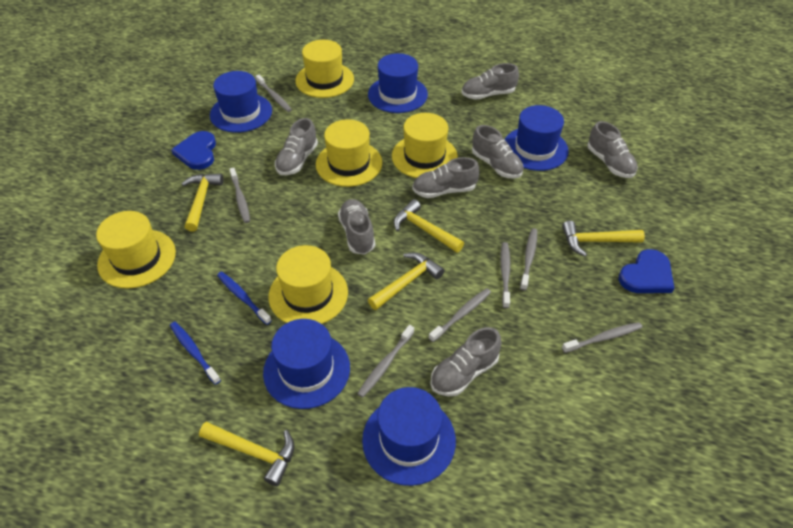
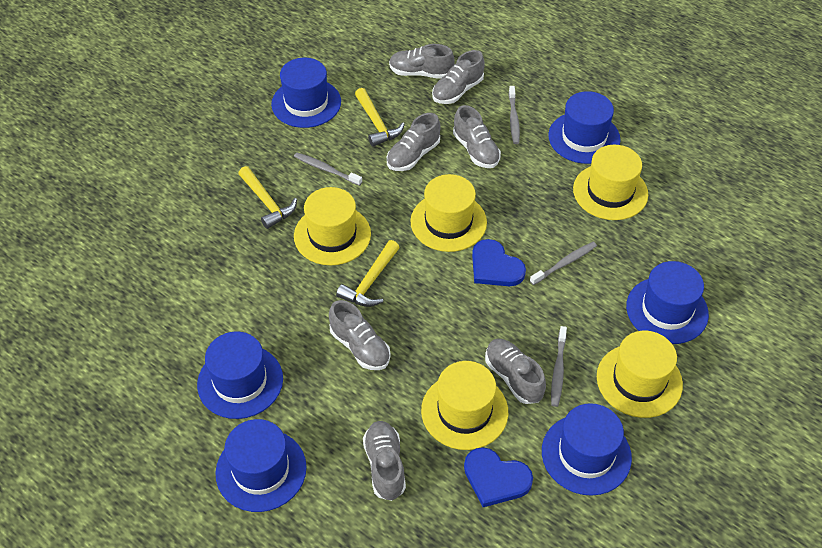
blue hat: [210,71,272,133] [263,319,350,409] [362,387,456,486] [368,53,428,113] [504,105,569,171] = 5 -> [197,331,283,419] [215,419,307,512] [271,58,341,128] [542,403,632,496] [548,91,621,164] [626,261,709,344] = 6
blue toothbrush: [170,322,221,385] [217,272,272,325] = 2 -> none = 0
grey toothbrush: [230,168,250,223] [256,74,292,112] [357,325,414,398] [429,288,491,342] [500,242,510,308] [520,228,537,291] [562,322,642,353] = 7 -> [294,153,362,186] [509,86,520,144] [530,242,597,285] [551,326,567,407] = 4
yellow hammer: [182,173,223,232] [199,422,294,486] [368,252,444,310] [394,199,464,253] [562,221,645,256] = 5 -> [238,166,297,229] [336,240,400,307] [355,88,405,147] = 3

